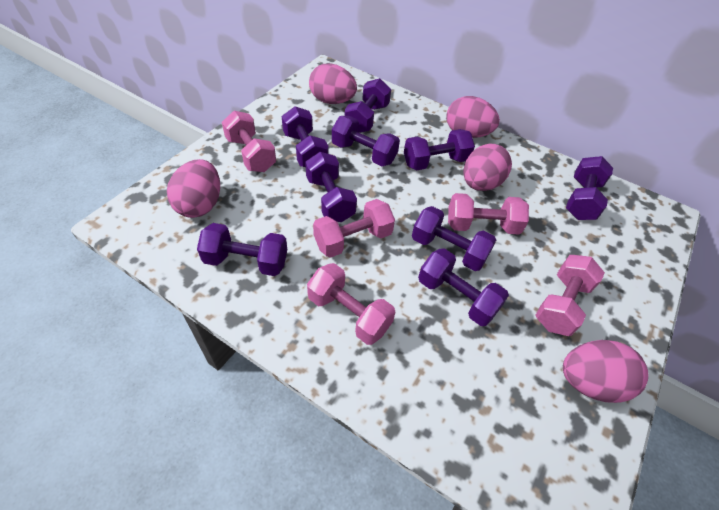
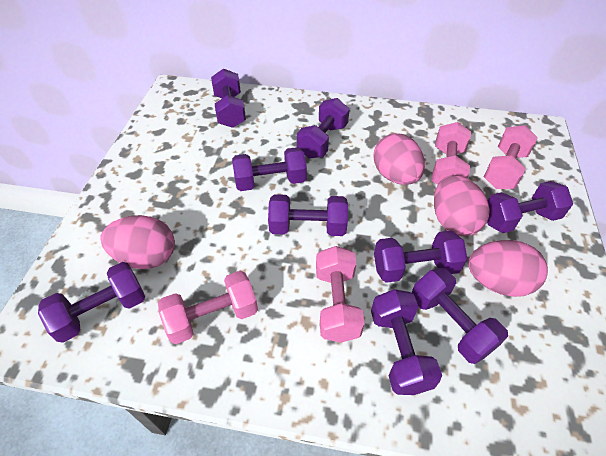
pink dumbbell: [222,111,276,172] [307,263,395,345] [313,199,395,258] [448,193,529,235] [535,255,605,336] = 5 -> [158,271,258,344] [316,246,365,343] [431,122,471,185] [484,125,538,189] = 4
pink egg: [167,159,220,218] [309,63,357,104] [446,96,500,138] [463,144,512,191] [563,340,649,403] = 5 -> [100,215,175,269] [374,133,425,185] [434,175,490,237] [468,240,548,297] = 4

